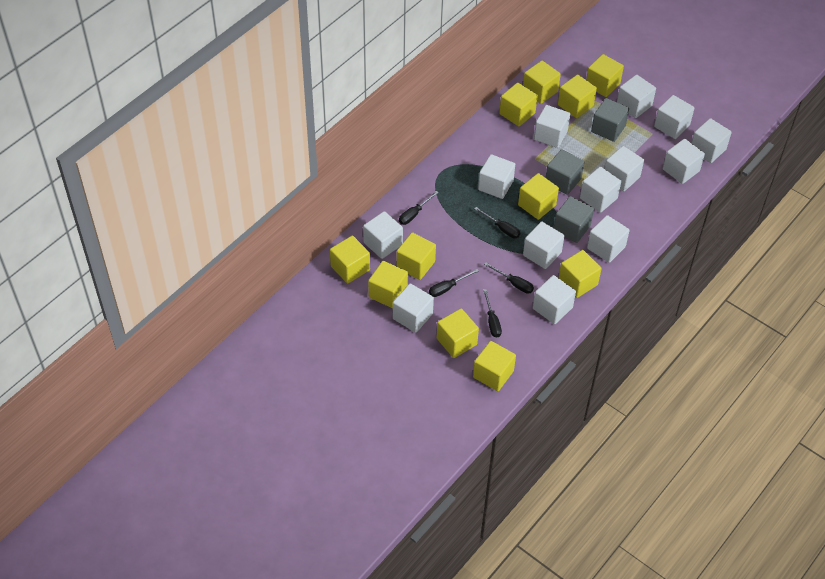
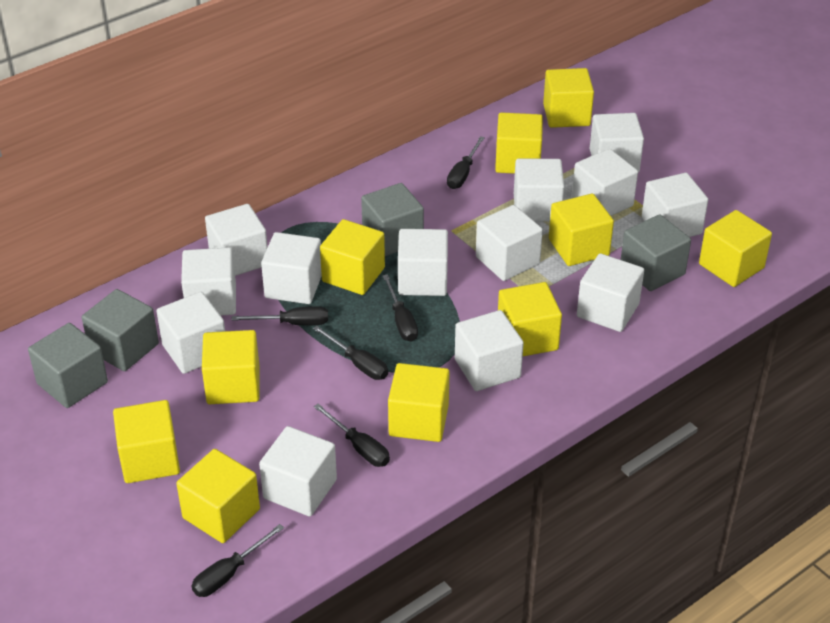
black screwdriver: [399,191,439,225] [429,269,479,297] [474,207,520,238] [483,289,502,338] [484,263,534,294] = 5 -> [192,524,284,597] [231,306,328,325] [313,326,388,380] [314,404,390,467] [382,274,418,342] [447,136,485,189] = 6
grey cube: [545,149,584,195] [554,196,594,243] [591,98,629,142] = 3 -> [28,323,108,408] [82,289,159,371] [361,183,424,256] [621,214,691,291] = 4
yellow cube: [330,235,370,284] [368,261,408,308] [396,232,436,280] [437,308,479,358] [473,341,516,391] [499,83,538,126] [518,173,559,220] [523,61,561,104] [558,74,597,118] [559,250,602,298] [586,54,624,97] = 11 -> [113,400,180,483] [176,449,260,543] [202,330,259,404] [320,219,385,295] [388,363,450,442] [495,112,543,174] [498,282,562,356] [543,68,594,128] [549,194,614,266] [699,210,772,287] = 10

